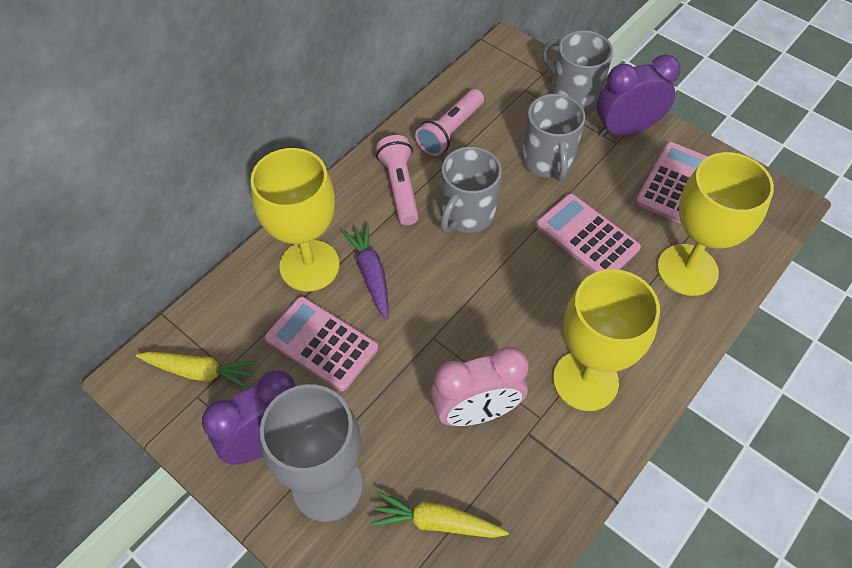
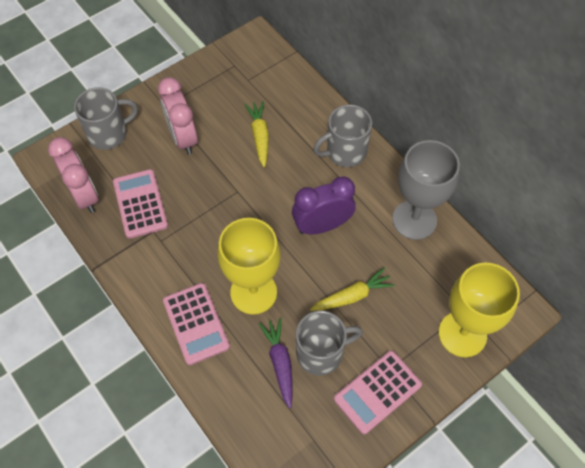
pink clock: [430,347,529,426] = 1 -> [48,137,99,213] [158,77,198,155] = 2
pink flashlight: [376,135,419,225] [415,89,484,156] = 2 -> none = 0
purple clock: [202,370,296,465] [597,54,681,137] = 2 -> [292,176,356,234] = 1
yellow goblet: [251,148,340,292] [553,269,660,411] [657,152,774,296] = 3 -> [218,218,281,315] [439,263,520,357] = 2

